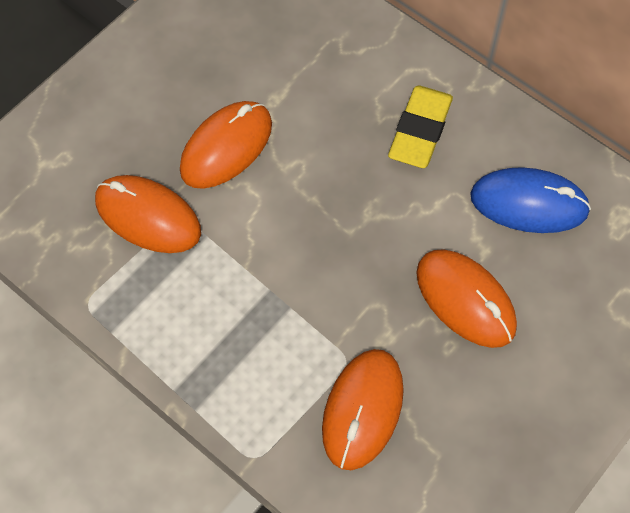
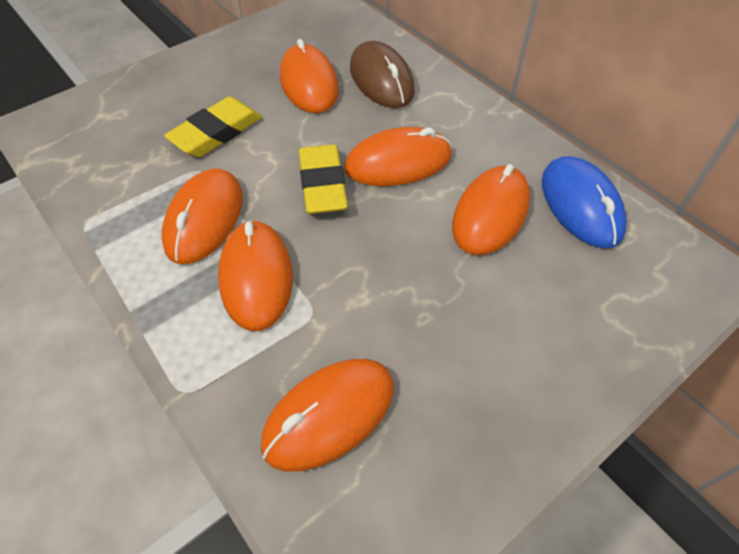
brown mouse: none = 0 -> [350,41,415,108] = 1
orange mouse: [95,175,201,253] [180,101,272,189] [322,349,404,470] [416,249,517,348] = 4 -> [161,169,243,264] [218,220,293,331] [261,359,394,472] [280,39,339,113] [344,127,452,186] [452,164,530,255] = 6
yellow eraser: [388,86,453,168] = 1 -> [164,97,262,157] [299,145,348,214] = 2

